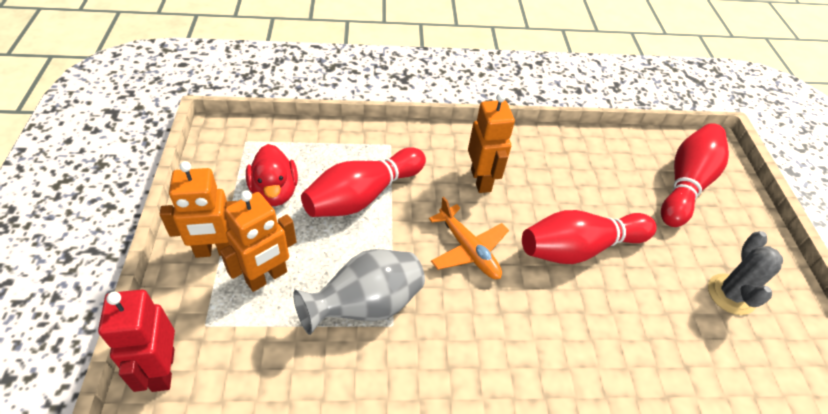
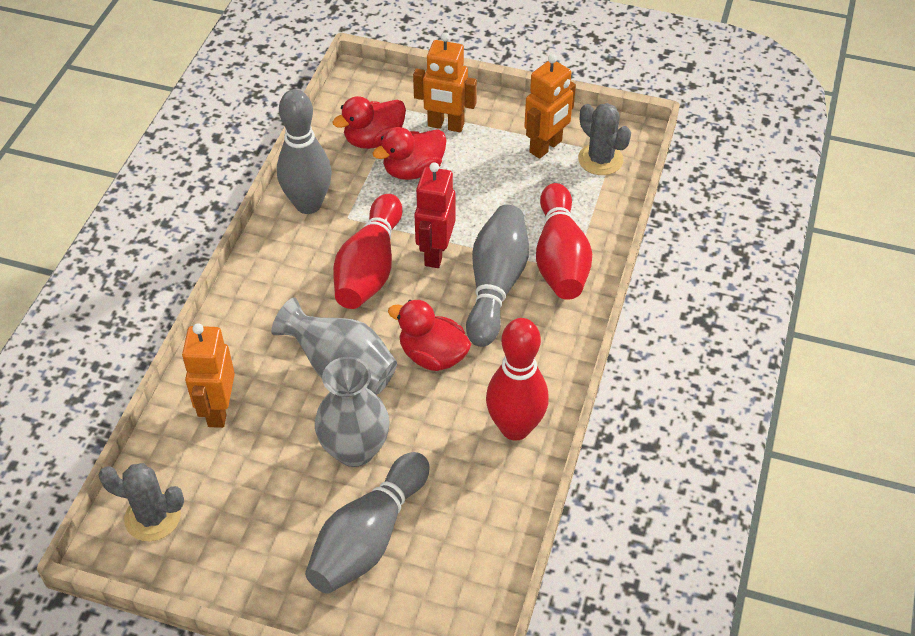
grey bowling pin: none = 0 -> [277,89,332,214] [305,452,429,594] [466,205,529,347] = 3
grey cactus: [708,231,783,315] = 1 -> [99,463,184,541] [578,103,631,175] = 2
grey vase: [293,249,425,335] = 1 -> [271,297,397,395] [315,357,389,467] = 2
orange plane: [429,197,509,279] = 1 -> none = 0
red duck: [246,144,298,206] = 1 -> [332,96,406,149] [372,127,447,180] [388,300,471,371] = 3

